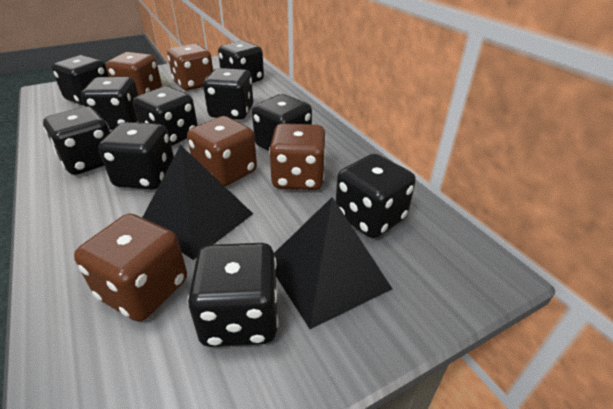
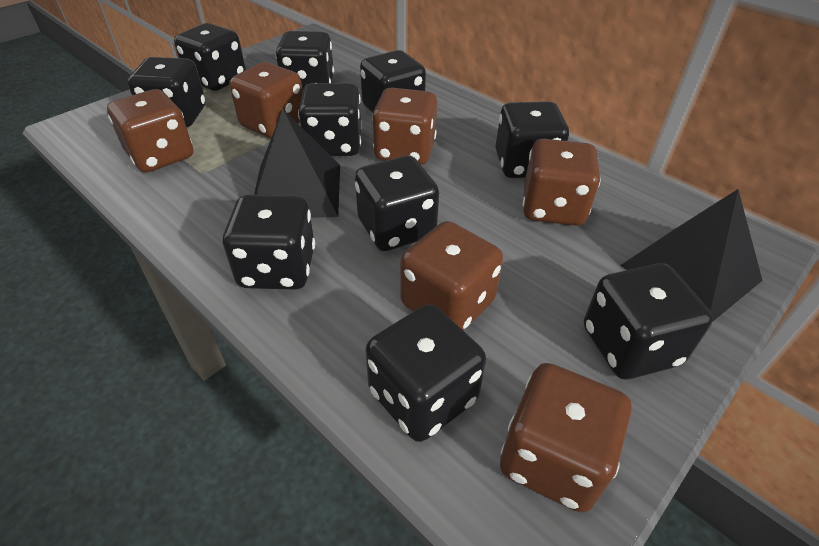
brown dice: [74,214,187,321] [106,52,162,95] [167,44,213,90] [187,116,257,187] [269,123,326,190] = 5 -> [107,89,193,172] [229,62,303,138] [372,88,437,165] [401,221,503,331] [500,363,631,513] [522,139,601,226] = 6

